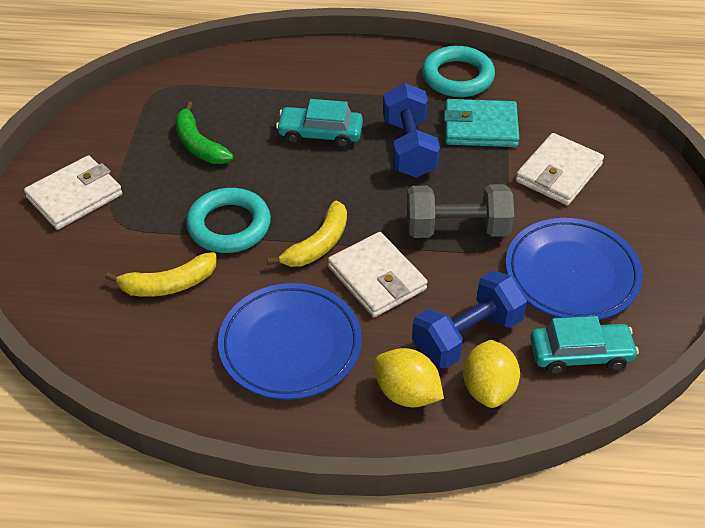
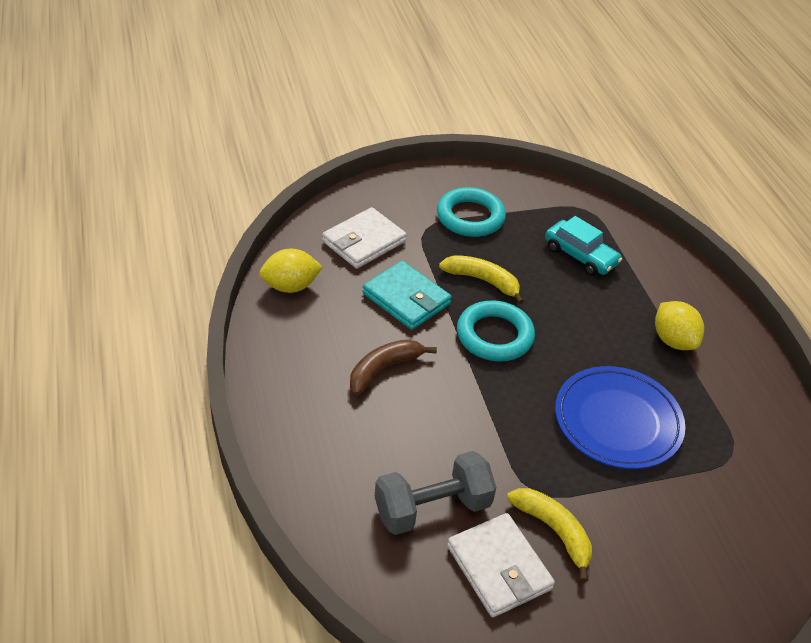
blue dumbbell: [383,83,440,178] [412,271,528,369] = 2 -> none = 0
blue plate: [218,283,362,400] [506,218,643,320] = 2 -> [555,366,685,469] = 1
brown banana: none = 0 -> [350,339,437,395] = 1
green banana: [175,101,233,164] = 1 -> none = 0
turquoise car: [276,99,363,148] [530,316,639,374] = 2 -> [545,216,622,276] = 1
white wallet: [24,155,122,230] [328,232,427,317] [516,133,604,205] = 3 -> [322,207,407,269] [447,513,555,618] = 2

